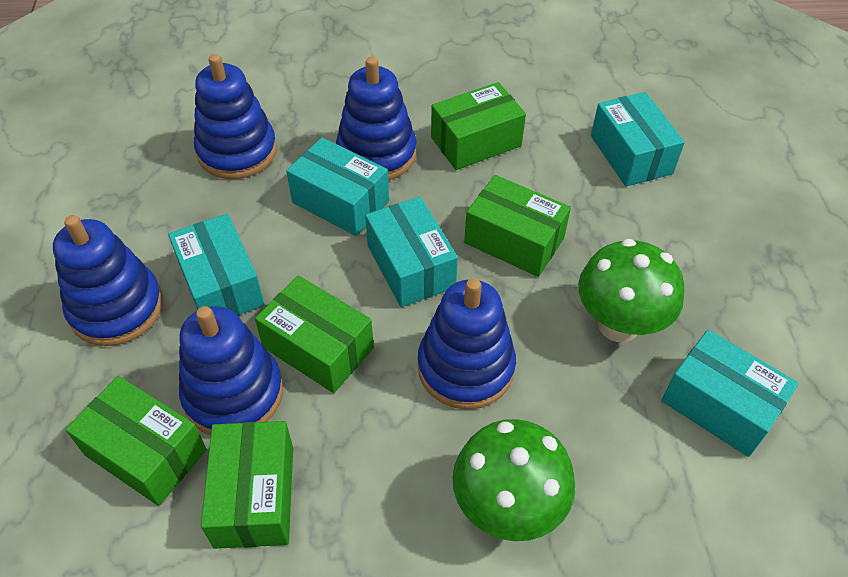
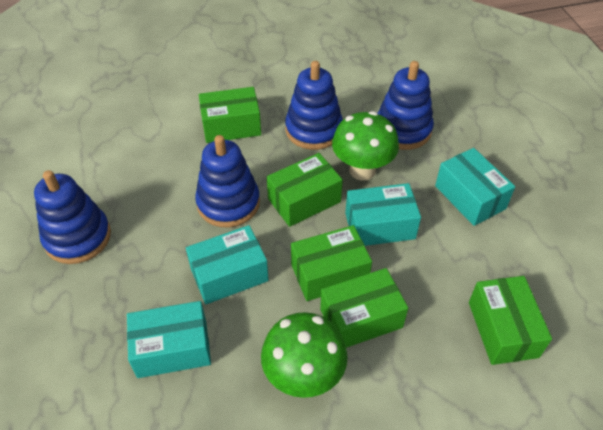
blue stacking toy: [53,215,163,346] [179,306,283,435] [194,54,277,179] [336,57,417,180] [418,278,516,410] = 5 -> [34,170,111,264] [195,135,260,228] [285,61,343,150] [378,61,434,150] = 4
turquoise box: [168,214,264,316] [286,137,389,236] [365,197,458,307] [591,92,685,187] [661,329,799,457] = 5 -> [127,301,211,378] [186,225,269,304] [345,183,421,246] [435,148,515,226] = 4

